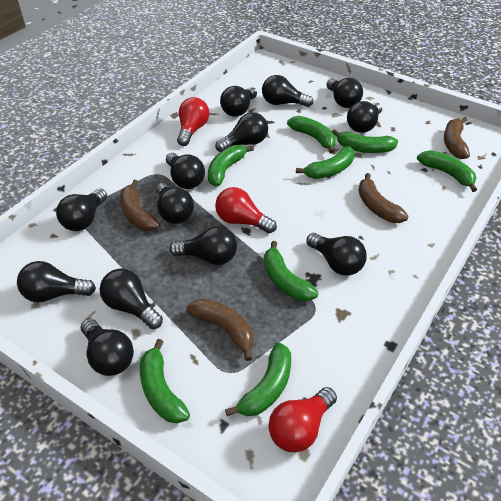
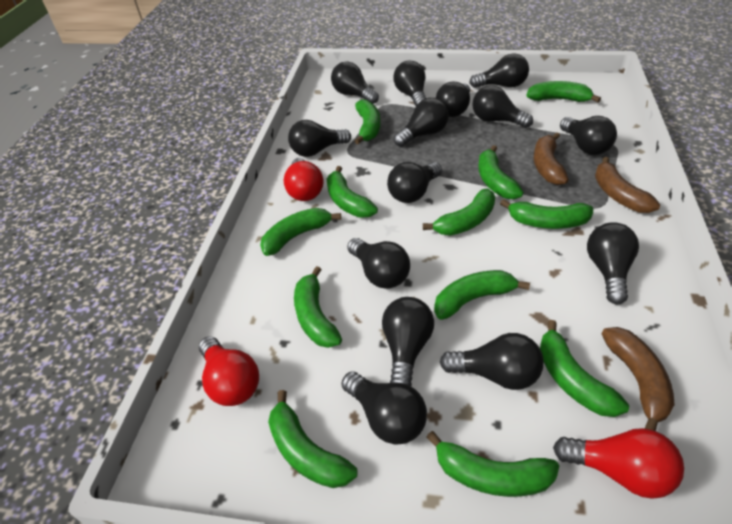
black light bulb: [17,261,96,302] [56,188,107,231] [81,319,134,376] [100,269,163,329] [156,182,194,224] [166,153,205,189] [169,226,237,265] [215,112,268,152] [220,86,257,117] [262,75,313,107] [306,233,367,276] [326,78,363,108] [347,101,382,133] = 13 -> [288,120,351,157] [331,61,379,104] [341,371,427,445] [347,238,410,289] [382,297,434,386] [387,162,442,203] [393,60,426,106] [394,98,449,147] [436,82,470,117] [440,333,544,390] [469,53,529,88] [472,85,533,128] [560,116,617,155] [587,222,639,304] = 14
brown banana: [120,180,159,231] [186,299,253,361] [358,173,408,223] [444,117,470,159] = 4 -> [534,132,568,185] [595,157,660,213] [602,327,674,431] = 3
green banana: [140,339,190,423] [208,145,254,186] [225,342,291,416] [264,241,319,301] [287,116,336,153] [296,146,355,179] [332,129,398,153] [417,150,477,192] = 8 -> [260,208,341,256] [268,390,357,488] [294,266,342,348] [327,166,378,218] [355,99,380,144] [423,189,495,236] [426,431,559,497] [434,270,530,320] [478,145,524,199] [500,199,593,229] [526,81,601,103] [540,320,629,417] = 12

